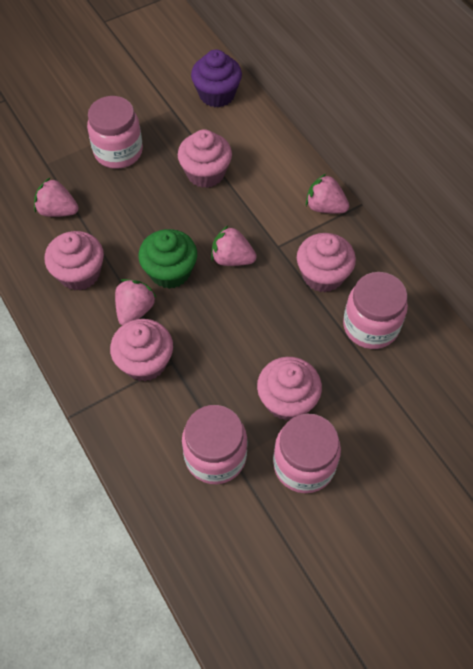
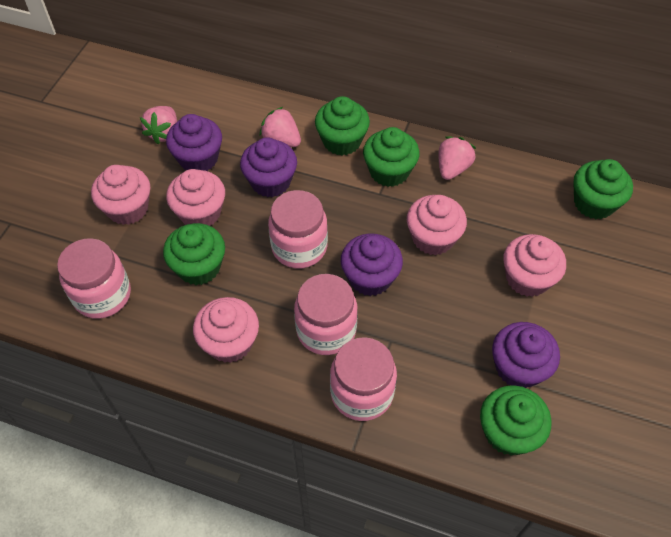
green cupcake: [138,229,197,289] = 1 -> [163,223,225,285] [315,96,370,155] [363,127,420,187] [480,385,551,456] [574,159,633,219] = 5
pink strawberry: [34,178,79,217] [115,279,156,325] [211,226,257,266] [306,174,349,214] = 4 -> [140,106,177,144] [260,107,301,147] [438,136,476,180] = 3
purple cupcake: [191,49,242,107] = 1 -> [166,114,222,171] [240,137,297,197] [341,233,403,296] [492,322,560,388] = 4

